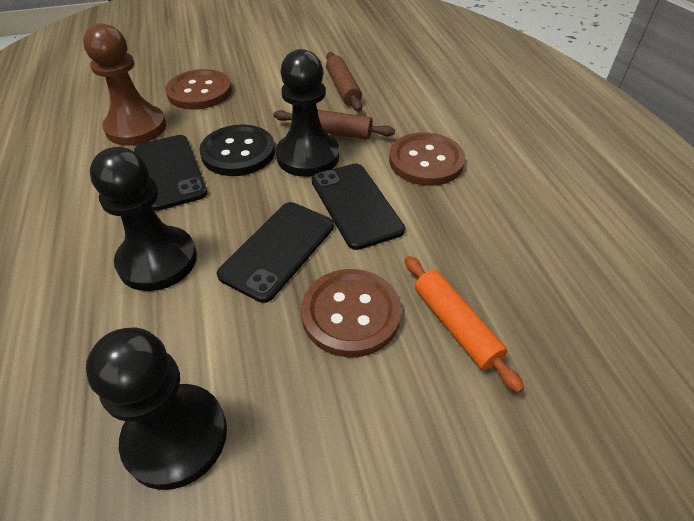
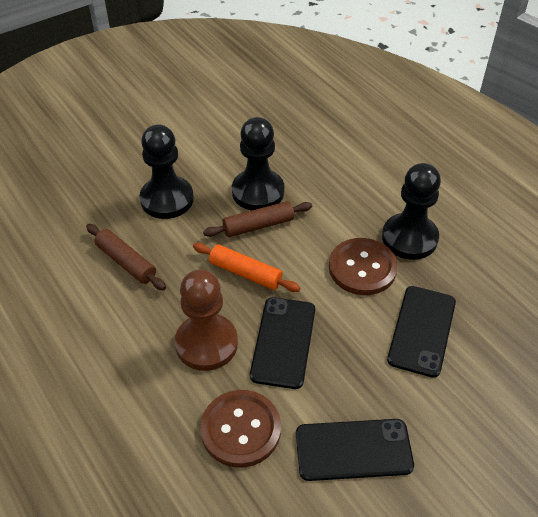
black button: [199,124,275,176] = 1 -> none = 0
brown button: [165,69,232,110] [301,269,402,357] [389,132,465,186] = 3 -> [200,390,281,468] [329,238,398,295] = 2

